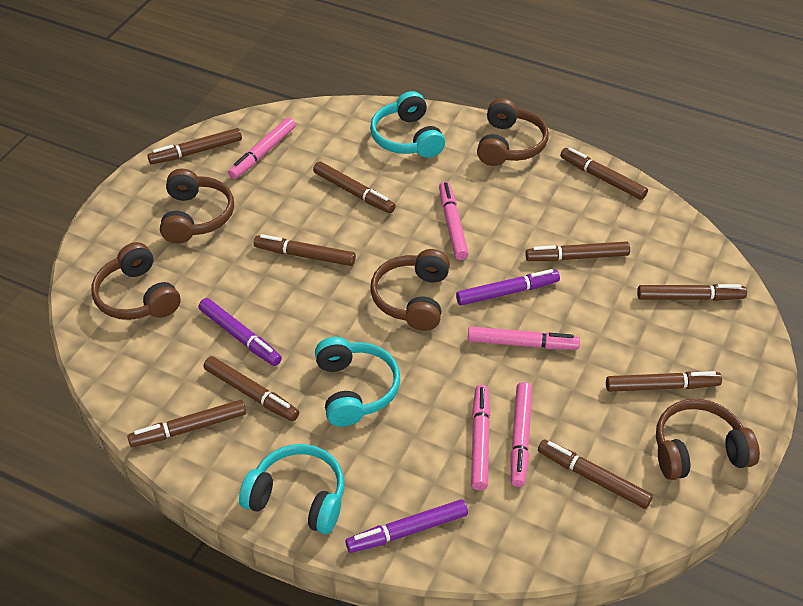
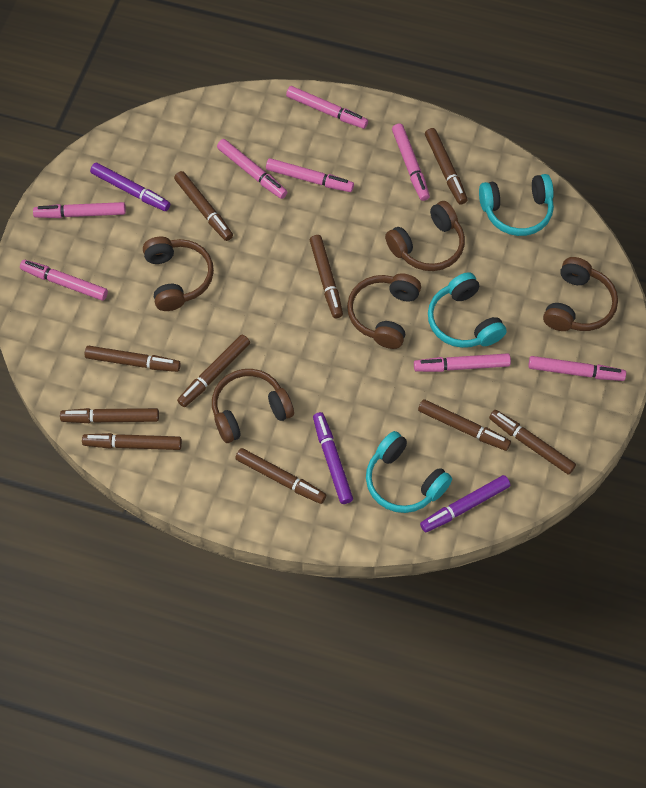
pink marker: [228,118,295,179] [439,182,469,260] [468,327,580,350] [471,385,490,490] [510,382,532,487] = 5 -> [20,260,108,301] [33,202,126,218] [217,139,287,199] [266,158,354,192] [286,86,368,129] [392,123,430,201] [414,353,511,372] [528,356,626,381] = 8

